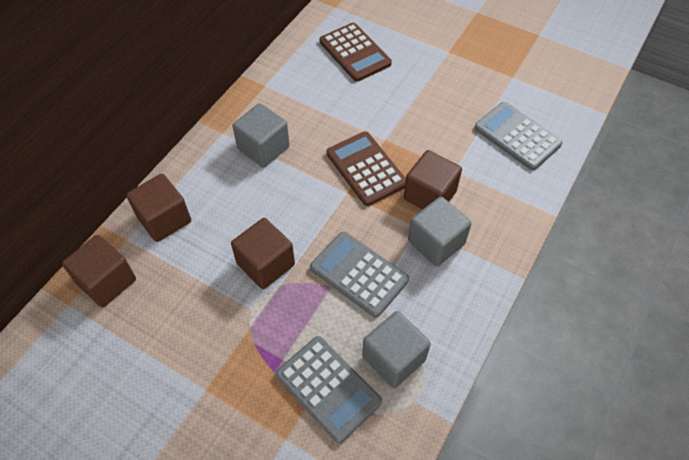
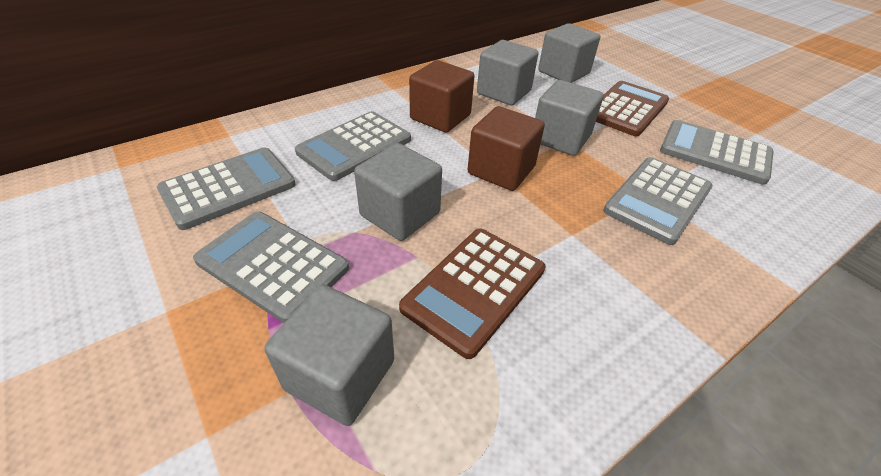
brown cube: [62,235,136,307] [126,174,191,242] [231,218,295,289] [403,150,462,210] = 4 -> [409,60,475,133] [467,106,545,191] = 2
grey calculator: [276,336,382,443] [310,232,409,317] [474,102,562,170] = 3 -> [157,147,295,230] [193,211,349,323] [295,111,411,181] [603,157,713,245] [660,120,774,185] = 5
grey cube: [233,103,290,167] [362,311,431,388] [408,197,472,267] = 3 -> [264,285,394,426] [354,143,442,241] [477,40,539,105] [535,80,604,156] [538,23,600,83] = 5

